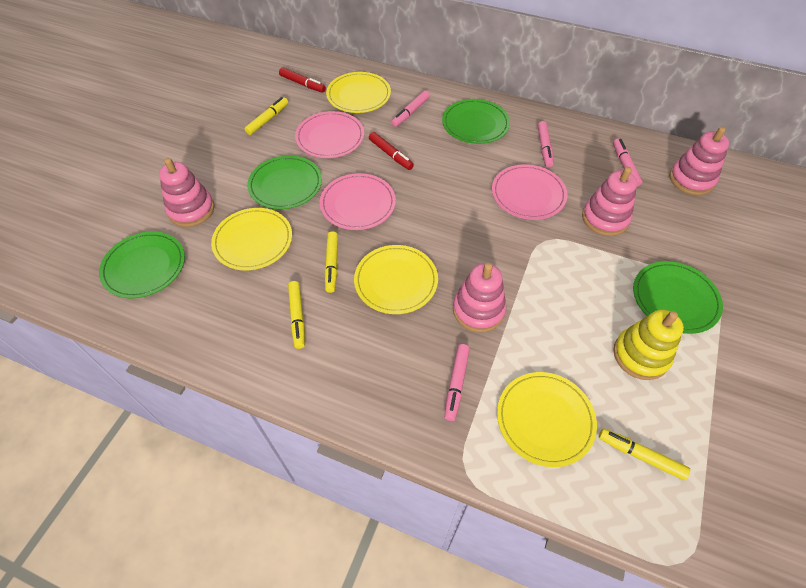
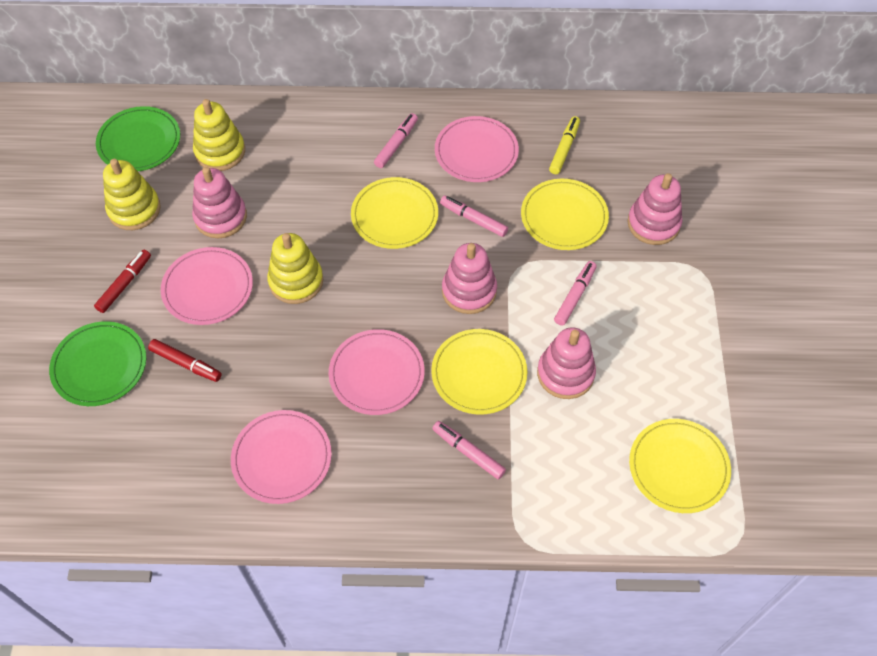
green plate: [99,231,185,298] [247,156,322,209] [442,99,510,144] [633,261,723,334] = 4 -> [49,321,146,406] [96,106,180,171] = 2
pink plate: [295,111,364,158] [320,173,396,230] [492,164,568,220] = 3 -> [161,247,253,325] [231,410,332,504] [329,329,425,415] [435,116,519,182] = 4
yellow marker: [244,97,288,135] [288,281,305,349] [325,231,338,293] [599,428,690,480] = 4 -> [549,116,580,174] = 1
yellow stacking toy: [613,310,684,380] = 1 -> [103,159,161,230] [193,99,245,171] [267,233,323,304] = 3

